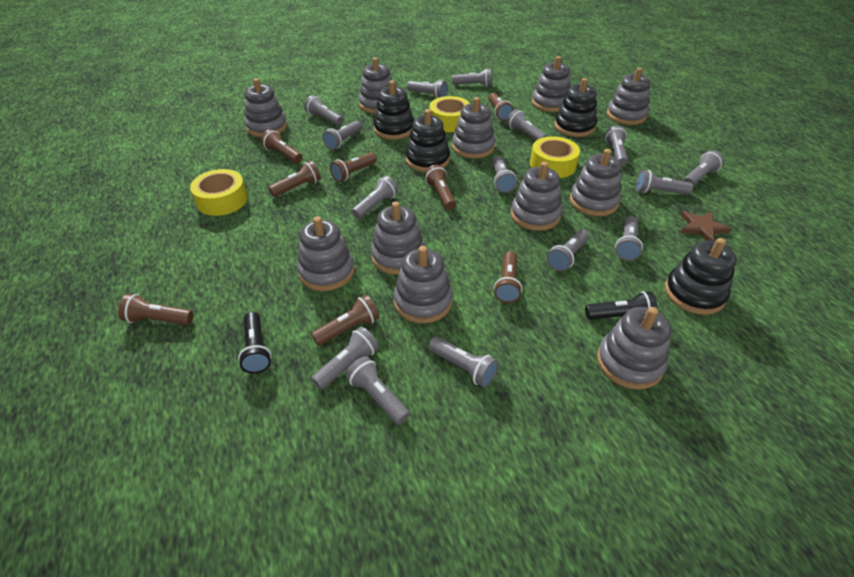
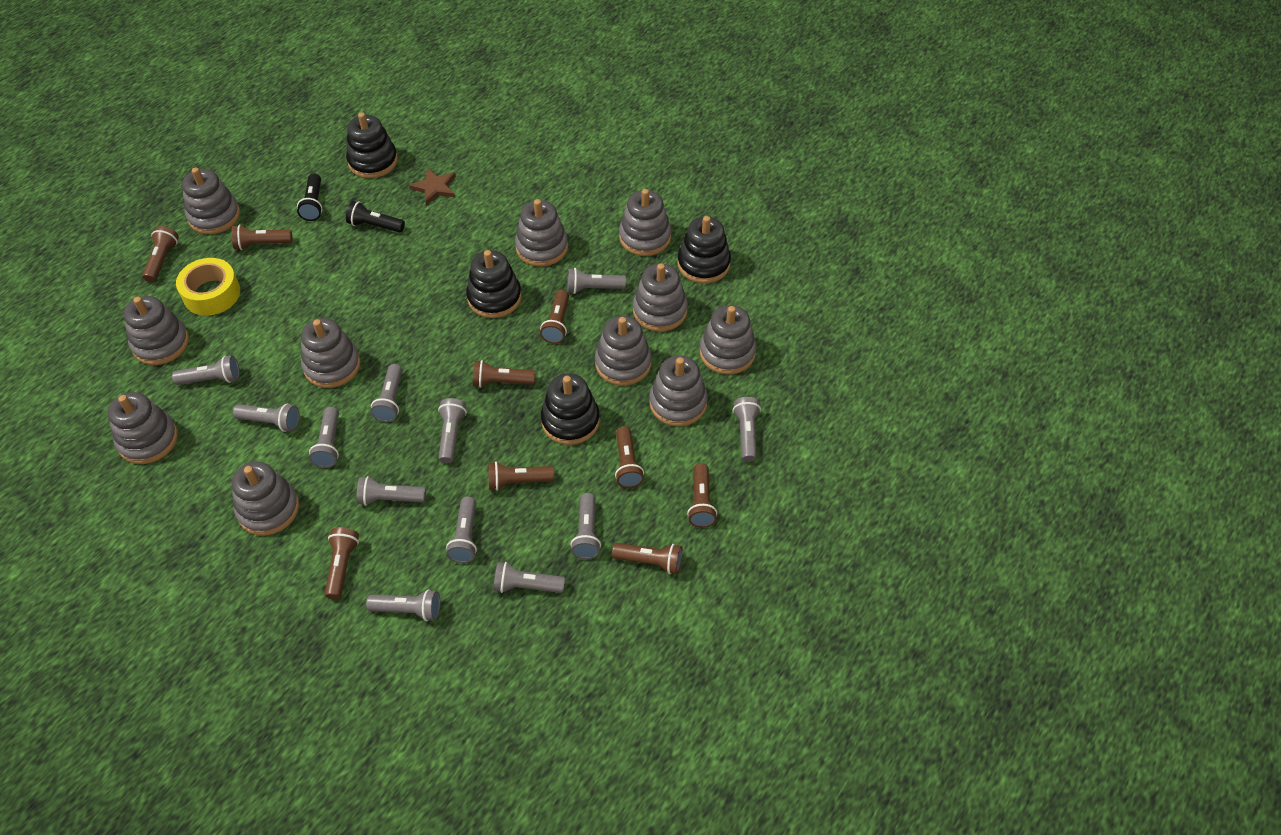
brown flashlight: [118,294,193,325] [261,129,302,163] [268,161,321,197] [311,295,379,346] [330,152,377,182] [424,165,456,210] [489,93,514,121] [494,251,522,303] = 8 -> [142,226,179,282] [231,225,292,250] [325,527,359,599] [473,360,536,388] [488,461,554,491] [540,290,569,344] [612,543,683,574] [615,426,644,488] [687,463,717,528] = 9
grey flashlight: [304,95,343,126] [311,327,379,389] [322,121,362,150] [345,356,410,425] [352,176,398,219] [407,80,447,98] [429,337,498,387] [452,68,491,87] [492,156,517,193] [507,109,547,141] [547,229,589,271] [605,126,628,166] [615,216,643,261] [636,170,693,195] [683,150,724,186] = 15 -> [172,356,240,385] [233,404,300,432] [309,407,339,468] [357,476,426,506] [366,589,440,621] [370,364,402,422] [438,398,467,463] [446,496,477,563] [494,562,565,593] [567,268,626,294] [571,493,601,559] [733,397,761,462] = 12
yellow tape: [190,169,248,216] [429,96,470,132] [530,136,580,178] = 3 -> [176,258,240,316] = 1

